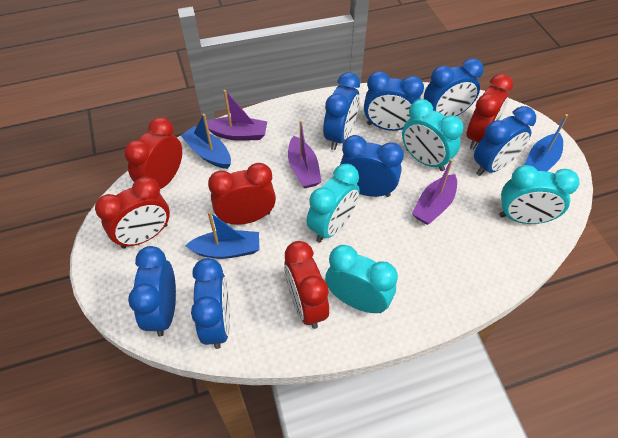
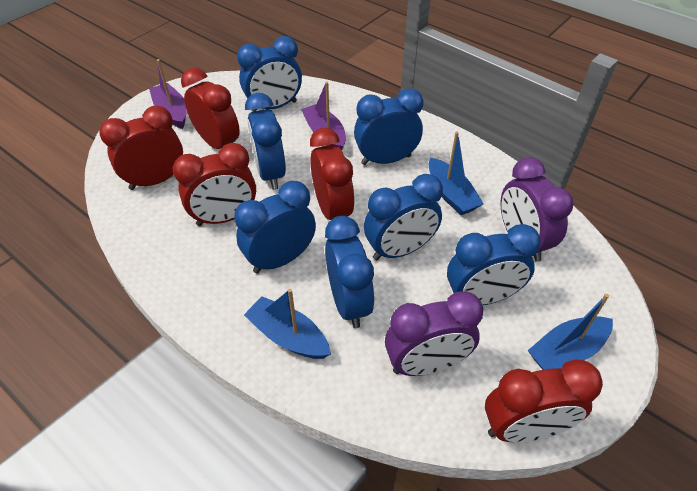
purple boat: [207,90,267,141] [288,121,321,188] [412,159,457,225] = 3 -> [149,59,187,129] [301,82,346,150] = 2
purple clock: none = 0 -> [385,291,483,376] [500,157,573,262] = 2
turquoise clock: [307,164,360,243] [325,245,398,313] [402,99,464,171] [499,165,579,224] = 4 -> none = 0

